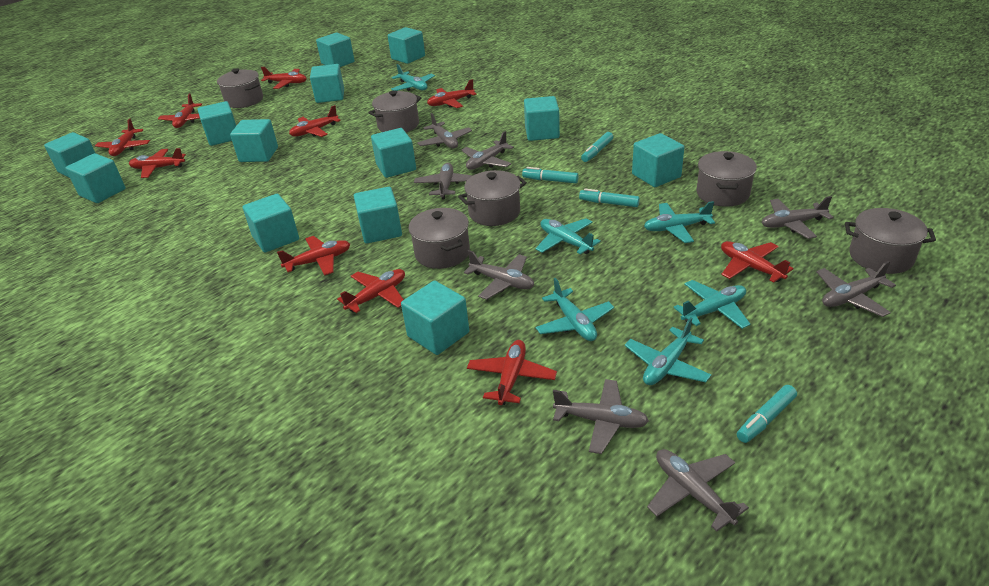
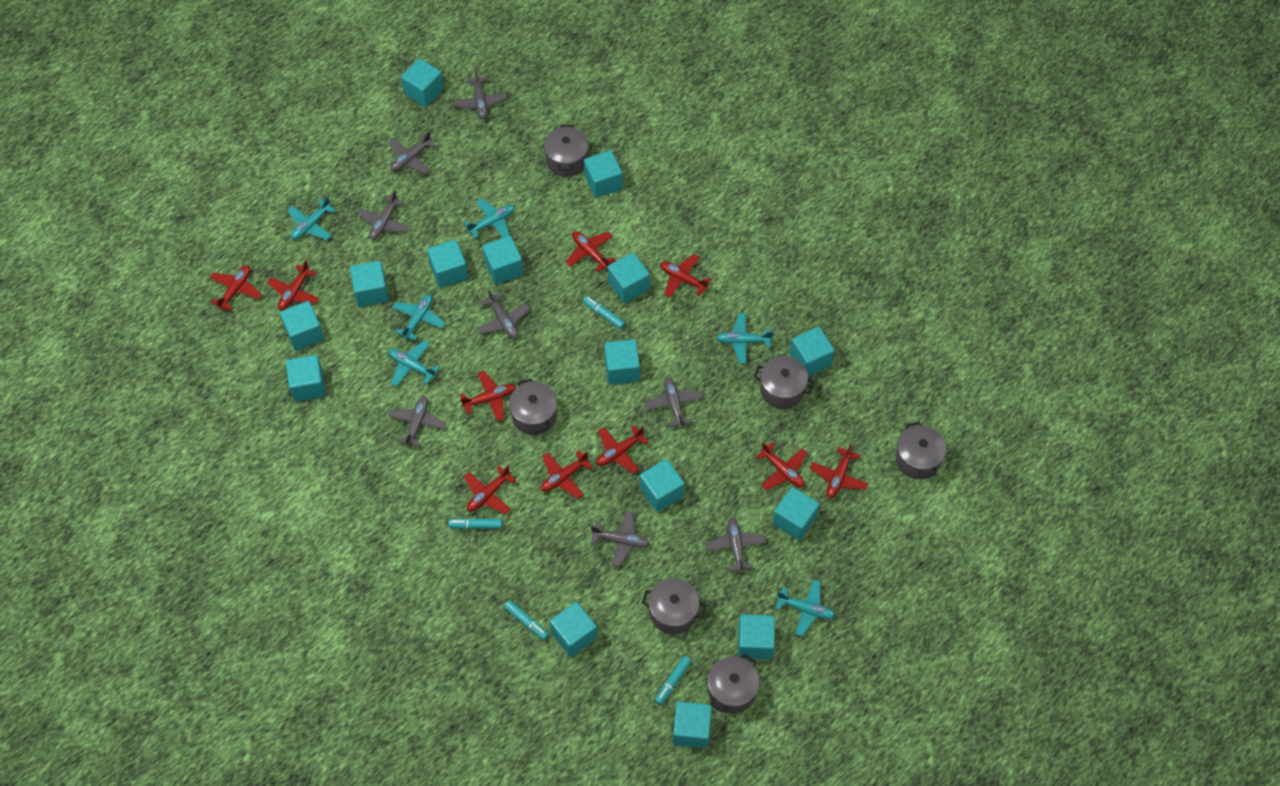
turquoise cube: [44,132,95,178] [66,153,125,203] [198,101,236,146] [230,119,278,162] [243,194,299,252] [310,64,344,103] [316,32,355,67] [354,187,402,244] [371,128,416,178] [388,27,425,64] [401,281,469,355] [524,96,560,141] [632,133,684,187] = 13 -> [280,301,324,351] [286,355,326,402] [350,261,389,307] [401,58,444,107] [427,240,468,288] [482,236,523,284] [550,602,597,657] [584,150,623,198] [604,339,640,384] [608,253,650,303] [640,459,685,512] [673,702,712,748] [738,614,775,659] [773,487,820,540] [790,326,835,376] = 15

